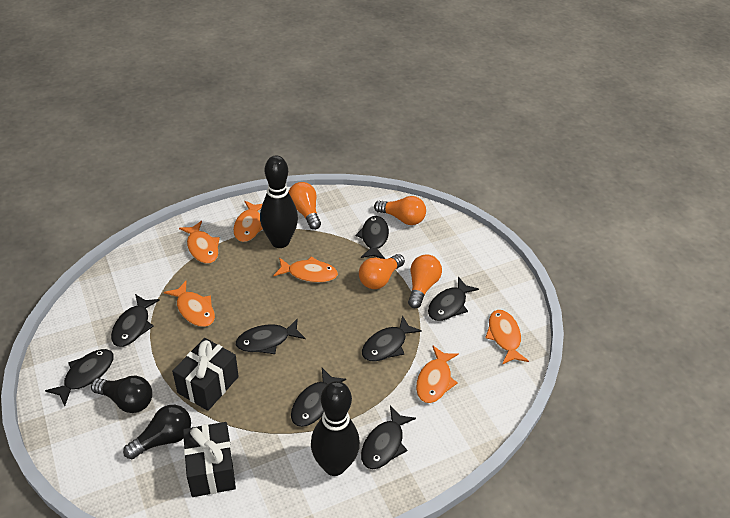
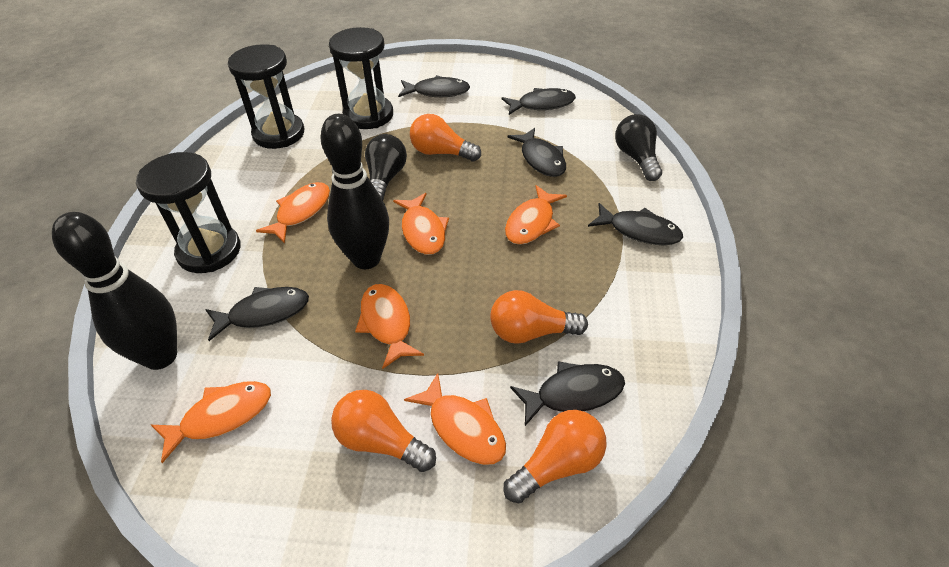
black fish: [45,349,114,406] [111,294,160,347] [236,319,306,354] [291,368,346,427] [356,216,389,259] [361,405,416,469] [362,315,422,362] [428,277,479,321] = 8 -> [205,287,309,341] [398,75,470,97] [502,88,576,115] [508,128,566,177] [510,361,625,426] [588,203,683,245] = 6
black gift: [172,338,239,411] [183,422,236,497] = 2 -> none = 0
black hourglass: none = 0 -> [136,152,241,273] [228,44,304,149] [329,27,393,129] = 3

